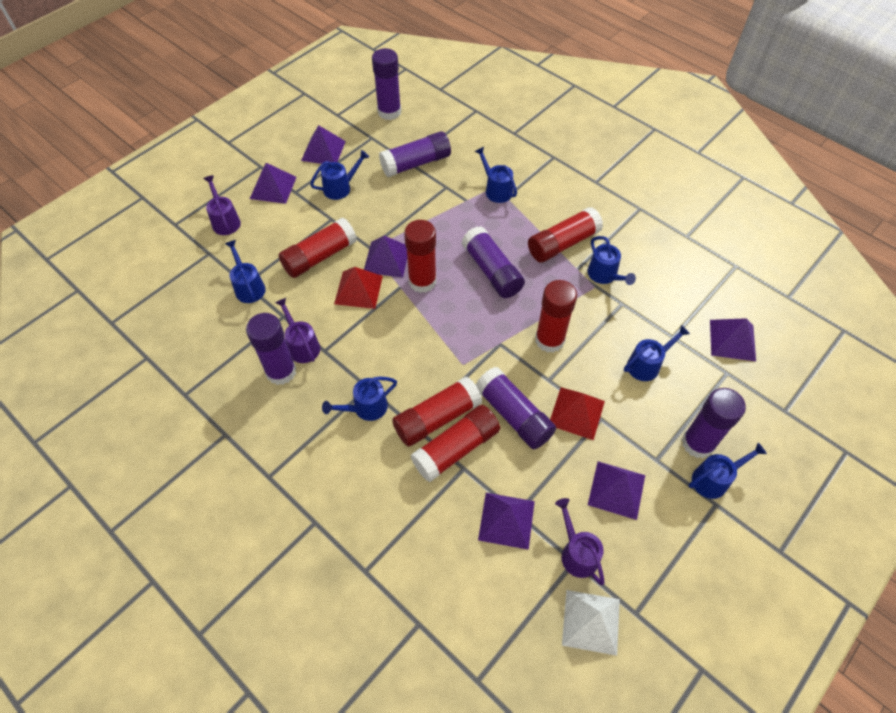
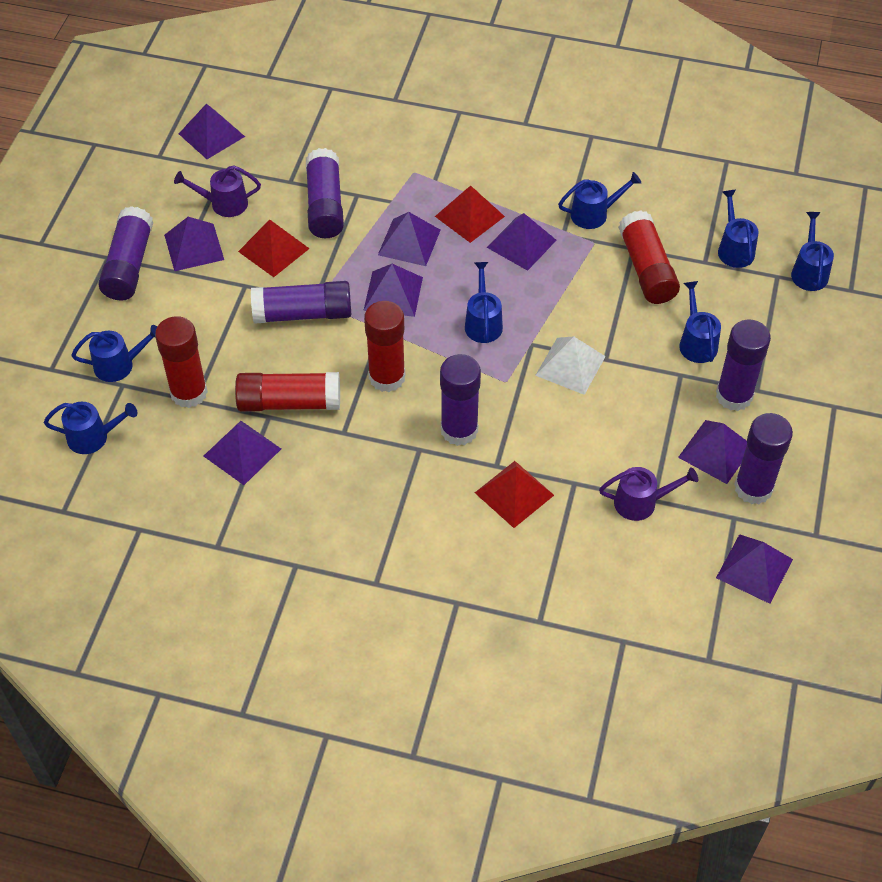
purple pyramid: [250,163,296,204] [301,125,346,164] [364,236,407,277] [478,493,535,550] [588,461,645,520] [710,318,756,361] = 6 -> [164,217,224,271] [179,104,245,159] [204,421,281,485] [363,264,423,317] [378,212,441,266] [487,213,556,271] [678,420,747,484] [716,534,793,604] = 8
purple watering can: [203,175,241,235] [275,298,320,363] [555,498,604,585] = 3 -> [174,165,261,217] [599,467,698,521] = 2
red glue stick: [279,218,357,278] [392,376,482,447] [404,220,436,293] [410,405,500,483] [528,207,603,262] [535,280,577,353] = 6 -> [155,316,208,408] [235,372,340,412] [364,301,405,392] [618,210,680,304] = 4
red pyramid: [334,267,383,309] [550,387,605,440] = 2 -> [238,220,310,277] [435,185,505,243] [475,461,554,528] = 3

